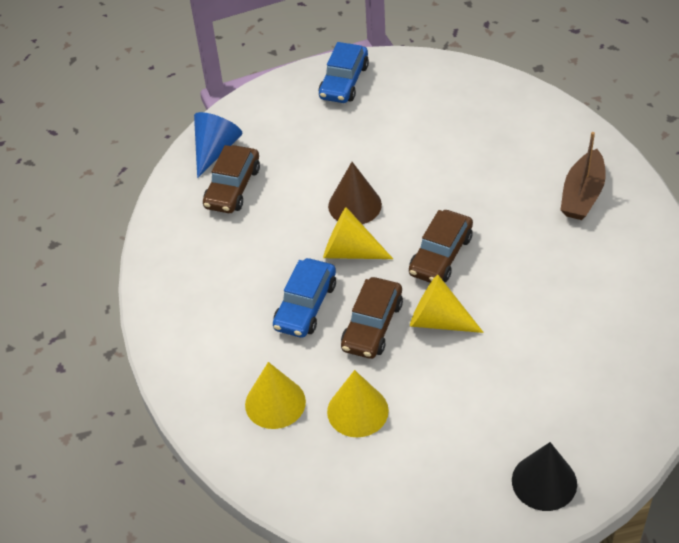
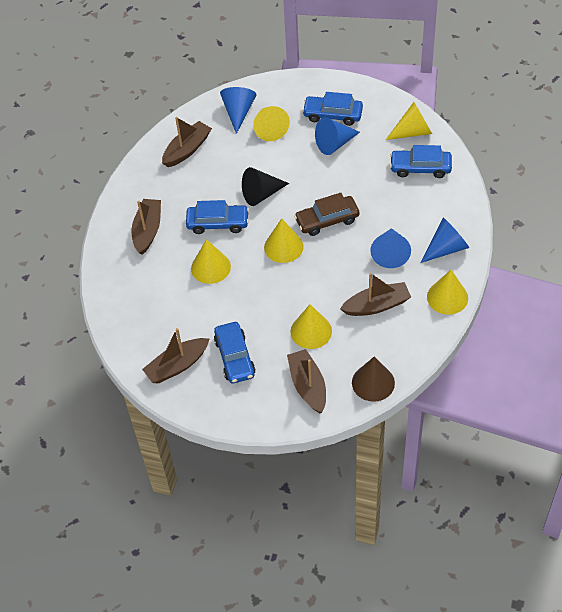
blue car: [273,258,336,338] [318,42,369,103] = 2 -> [186,200,249,234] [214,322,256,383] [302,92,363,126] [390,145,452,178] = 4
blue cone: [194,112,243,178] = 1 -> [220,87,256,134] [315,117,360,155] [371,228,411,268] [420,218,469,263] = 4
brown boat: [560,132,606,220] = 1 -> [131,199,161,255] [142,328,209,384] [162,117,212,167] [287,349,326,413] [340,273,411,316] = 5
brown car: [203,145,260,213] [341,277,403,359] [409,210,473,283] = 3 -> [294,193,359,236] = 1
yellow cone: [245,362,306,429] [323,207,393,259] [327,370,389,438] [410,275,484,333] = 4 -> [191,239,231,284] [253,106,290,141] [264,218,304,263] [290,304,332,349] [386,102,432,140] [427,270,468,315] = 6

